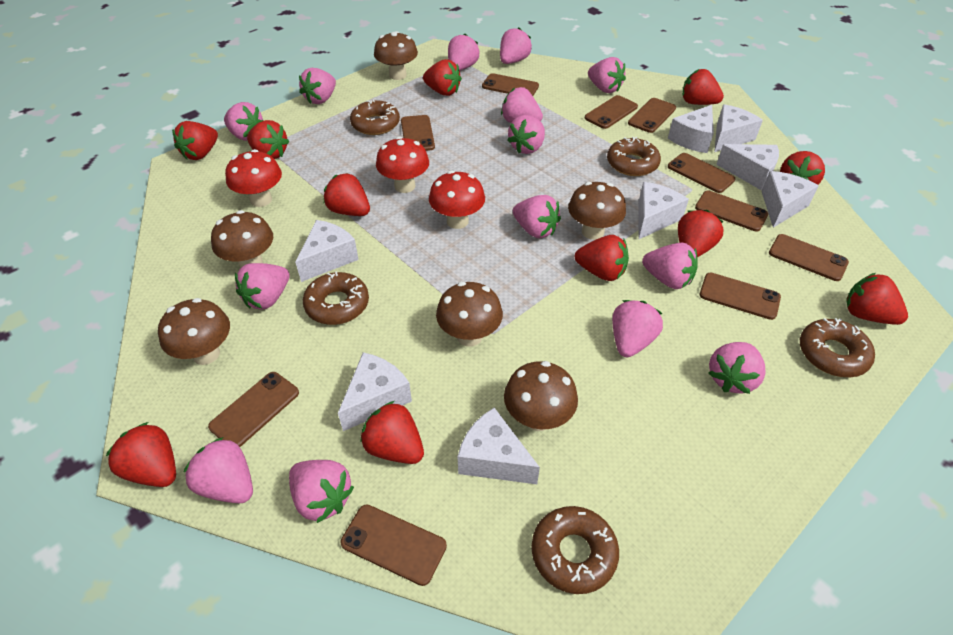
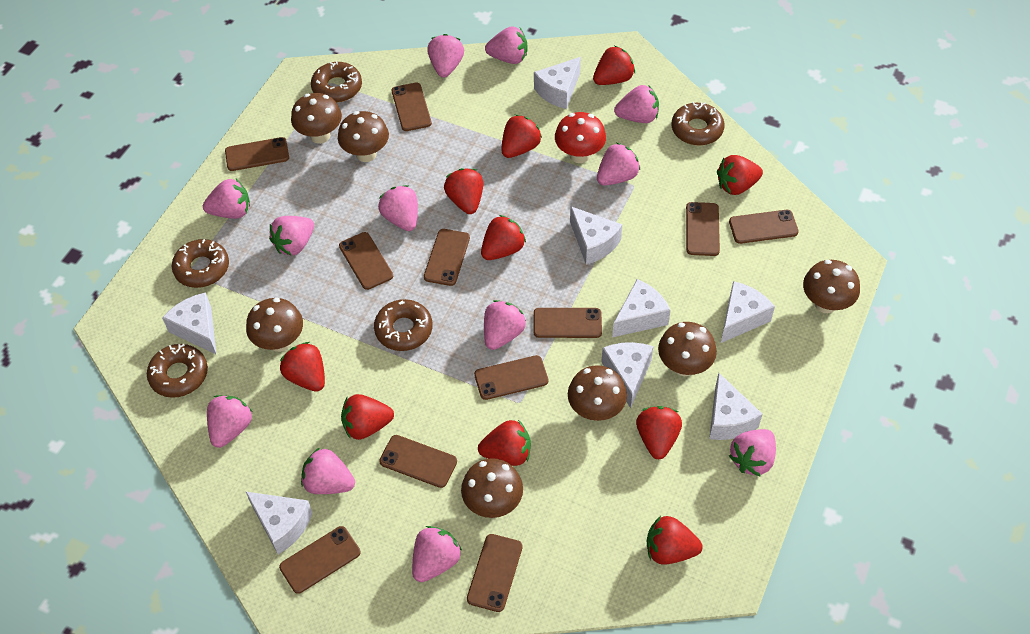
brown mushroom: [158,298,230,365] [211,210,273,268] [374,31,418,80] [436,282,503,347] [504,361,578,431] [568,182,626,240] = 6 -> [246,298,303,352] [291,93,342,144] [338,111,389,162] [461,458,523,518] [568,365,627,421] [658,322,717,376] [803,260,860,313] = 7
brown phone: [208,372,299,447] [341,504,447,586] [401,115,435,151] [482,73,539,96] [585,95,638,129] [628,98,676,133] [668,153,735,193] [695,191,768,232] [699,273,781,320] [769,234,849,281] = 10 -> [225,137,289,171] [279,526,361,594] [339,232,393,290] [379,435,457,488] [392,83,432,131] [424,229,470,286] [467,534,523,612] [474,355,548,400] [534,308,602,338] [686,202,720,256] [729,210,799,244] = 11
pink strawberry: [184,437,253,503] [224,102,264,141] [235,263,290,309] [289,460,354,523] [299,68,336,104] [448,34,480,71] [500,27,532,64] [501,87,543,123] [507,115,545,154] [513,195,561,238] [588,57,626,93] [612,300,663,357] [642,243,697,289] [709,342,766,394] = 14 -> [203,179,250,219] [207,395,253,448] [269,216,314,256] [301,447,355,494] [378,185,418,231] [412,526,462,582] [427,34,464,78] [484,300,526,350] [485,27,527,64] [597,143,640,186] [614,85,659,123] [729,429,776,477] = 12
red mushroom: [225,149,282,207] [376,136,429,193] [429,171,485,229] = 3 -> [555,112,606,163] = 1
red strawberry: [106,422,176,487] [172,121,218,160] [247,120,289,159] [324,173,370,216] [360,401,424,464] [423,59,462,96] [575,235,629,281] [678,210,723,257] [682,69,724,105] [780,151,825,185] [846,273,908,325] = 11 -> [280,342,325,392] [341,394,394,440] [444,168,483,214] [478,420,531,466] [481,215,526,260] [501,115,542,158] [593,46,635,85] [636,406,682,459] [647,516,703,565] [717,155,763,195] = 10

